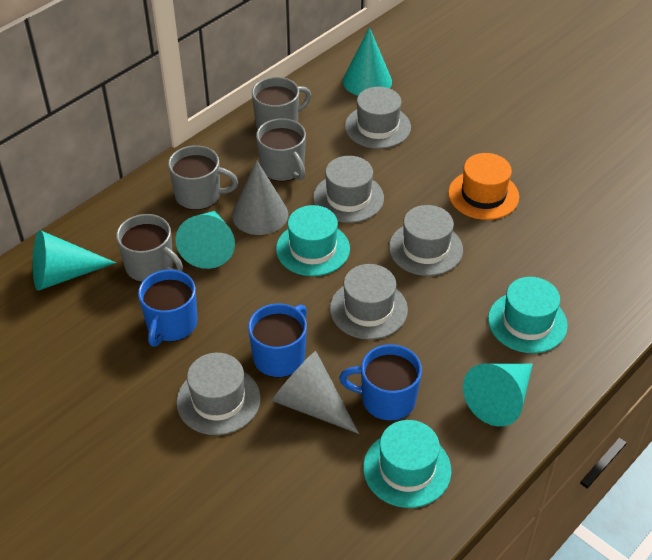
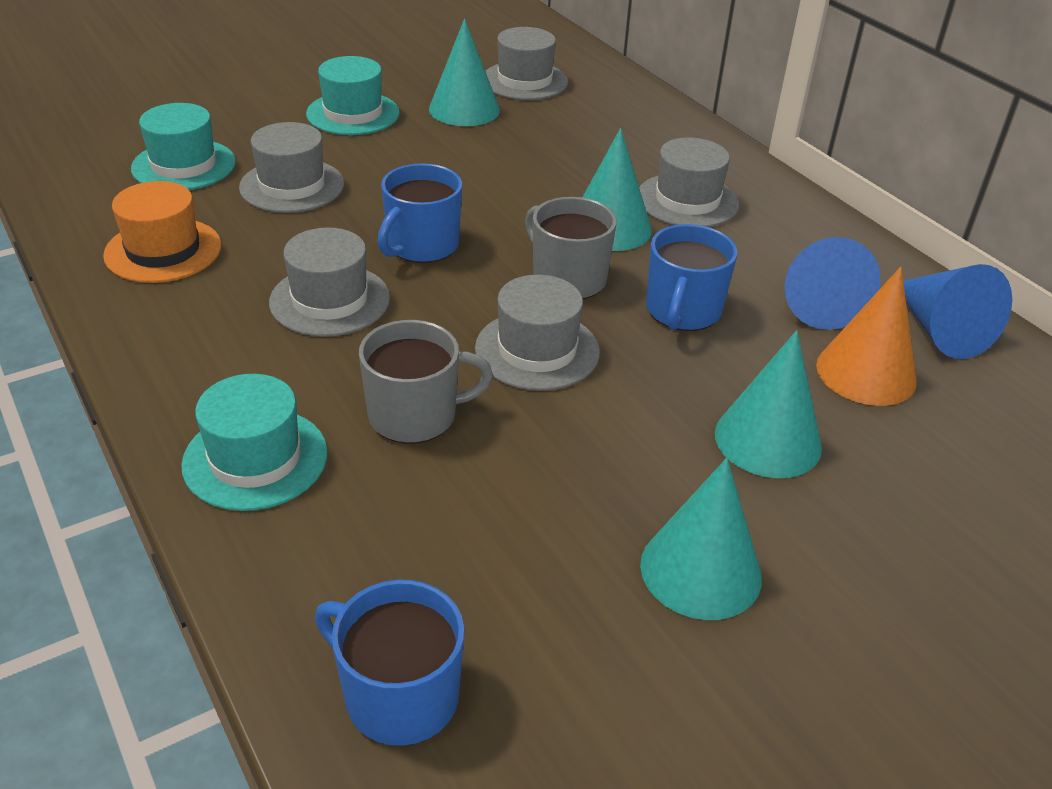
blue cone: none = 0 -> [784,237,881,330] [903,264,1012,359] = 2
grey cone: [232,160,288,235] [272,351,359,434] = 2 -> none = 0
grey mug: [116,214,183,282] [168,145,238,210] [252,77,311,129] [256,118,306,182] = 4 -> [359,320,493,444] [525,197,617,299] = 2
orange cone: none = 0 -> [816,267,917,406] = 1

